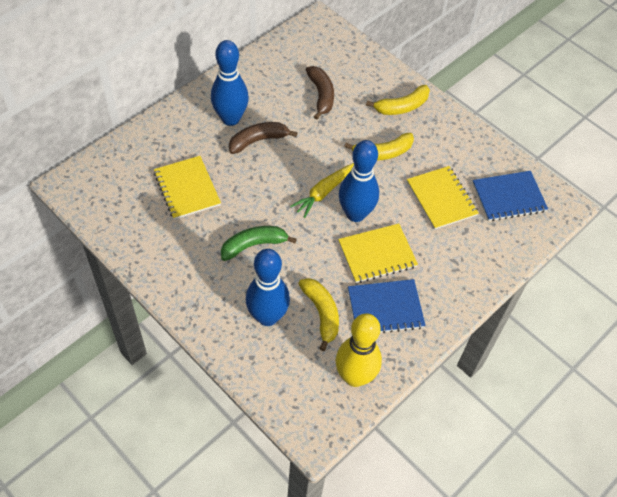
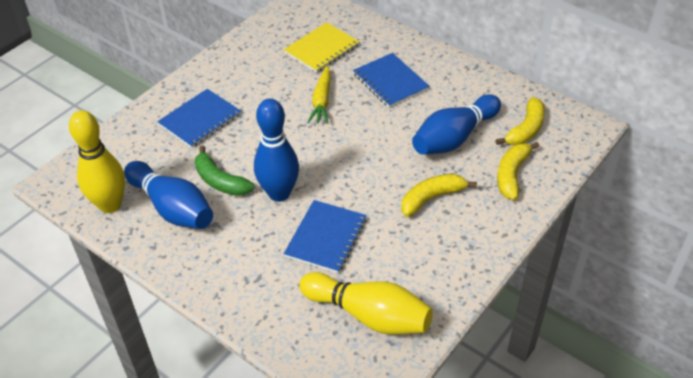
blue notebook: [348,279,426,333] [472,171,548,221] = 2 -> [157,89,241,148] [284,200,367,273] [353,53,430,108] = 3
brown banana: [229,122,297,154] [306,66,334,120] = 2 -> none = 0
yellow bowling pin: [335,313,382,387] = 1 -> [69,110,125,213] [299,272,433,335] = 2
yellow notebook: [154,156,221,220] [338,224,418,283] [407,166,479,230] = 3 -> [284,22,360,73] = 1

